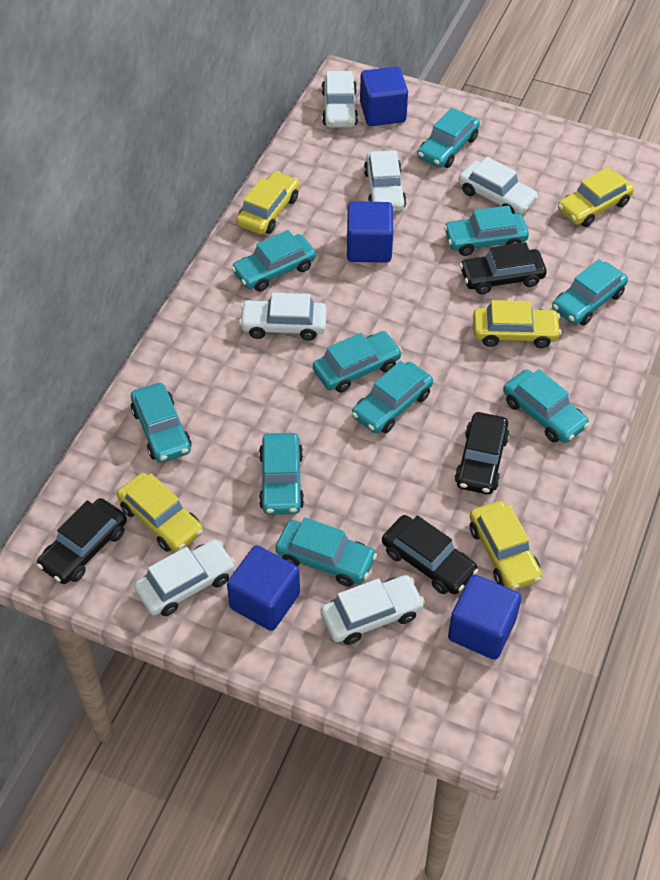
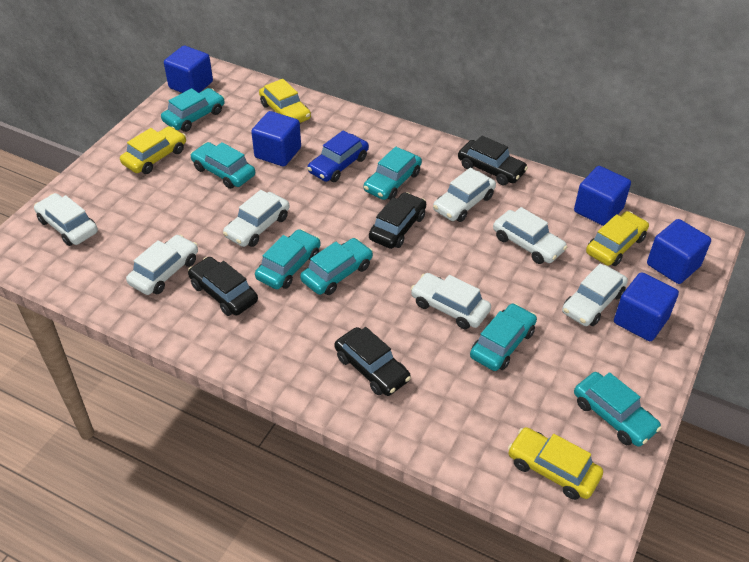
blue car: none = 0 -> [307,131,369,182] = 1
blue cube: [227,545,300,631] [347,201,393,262] [360,67,408,126] [448,574,522,660] = 4 -> [164,46,213,93] [251,111,301,166] [574,166,631,226] [614,272,679,341] [647,219,711,284] = 5
turquoise car: [131,383,191,463] [232,230,316,292] [259,433,304,515] [275,517,377,587] [313,331,402,393] [352,361,433,433] [417,108,480,168] [444,206,529,256] [503,369,589,443] [552,259,628,326] = 10 -> [161,88,225,132] [190,142,255,189] [255,229,321,289] [300,238,373,295] [364,147,422,200] [470,303,537,371] [574,372,662,447] = 7
white car: [134,540,236,616] [239,293,327,341] [321,575,425,645] [322,71,358,127] [364,151,406,211] [458,157,538,215] = 6 -> [34,193,98,246] [126,235,198,295] [223,190,289,247] [411,273,491,329] [433,168,496,222] [493,207,567,264] [562,264,628,326] = 7
yellow car: [117,473,203,552] [236,171,299,235] [470,501,542,590] [473,300,562,348] [558,167,634,227] = 5 -> [120,126,186,174] [259,79,311,123] [508,427,603,500] [586,211,649,266] = 4

